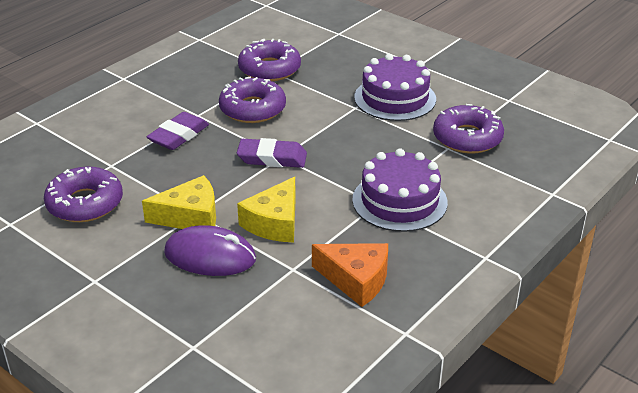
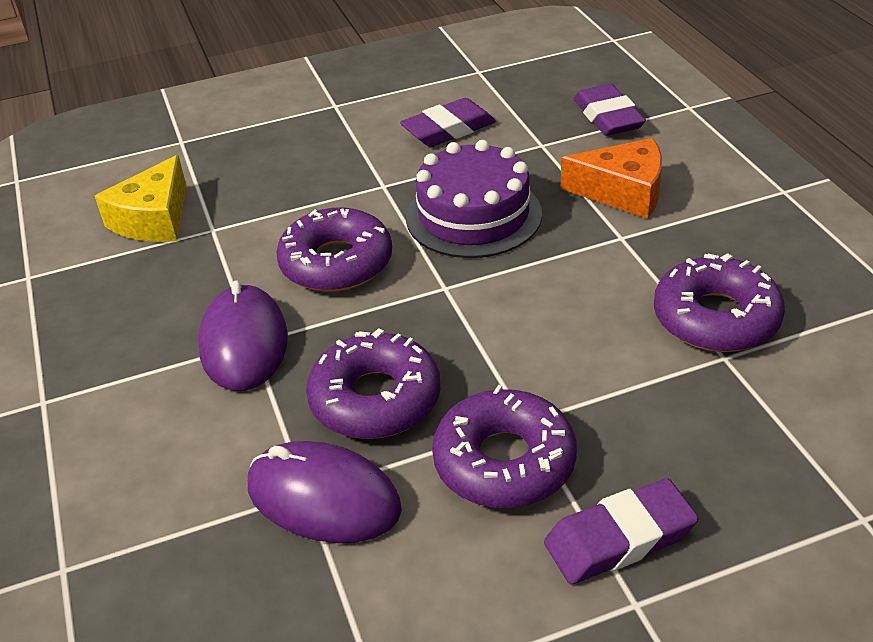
purple cake: [352,149,448,232] [354,54,436,121] = 2 -> [406,140,542,258] = 1
purple eraser: [146,112,209,150] [237,138,307,168] = 2 -> [400,98,496,147] [544,478,699,585] [574,84,646,136] = 3
purple mouse: [164,225,256,276] = 1 -> [198,280,288,391] [248,441,402,543] = 2
yellow cheese: [142,175,216,229] [237,177,296,242] = 2 -> [95,155,186,242] = 1

